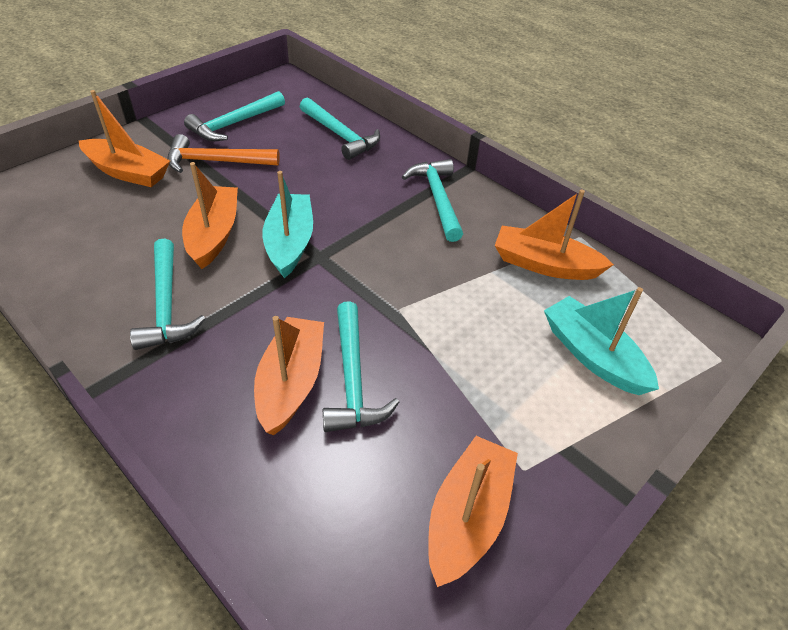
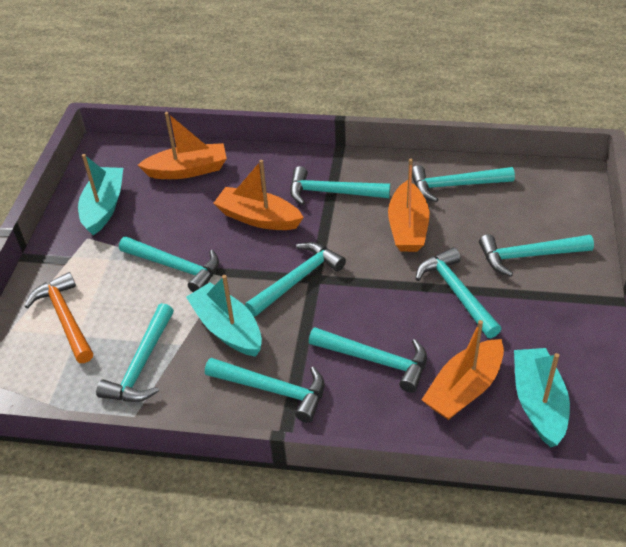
orange boat: [79,90,170,187] [182,162,238,269] [254,316,324,435] [428,436,518,587] [495,189,614,280] = 5 -> [138,112,227,179] [213,160,304,230] [388,159,429,252] [422,320,504,420] = 4
turquoise boat: [262,171,313,278] [544,287,659,395] = 2 -> [78,154,123,235] [186,275,262,357] [514,348,570,447] = 3
turquoise hammer: [130,238,206,350] [184,91,285,141] [300,98,380,160] [323,301,399,432] [402,159,463,242] = 5 -> [96,303,174,402] [119,236,219,292] [205,358,325,423] [245,242,346,317] [290,166,390,205] [309,327,427,393] [412,165,515,202] [415,247,501,338] [479,234,594,276] = 9

